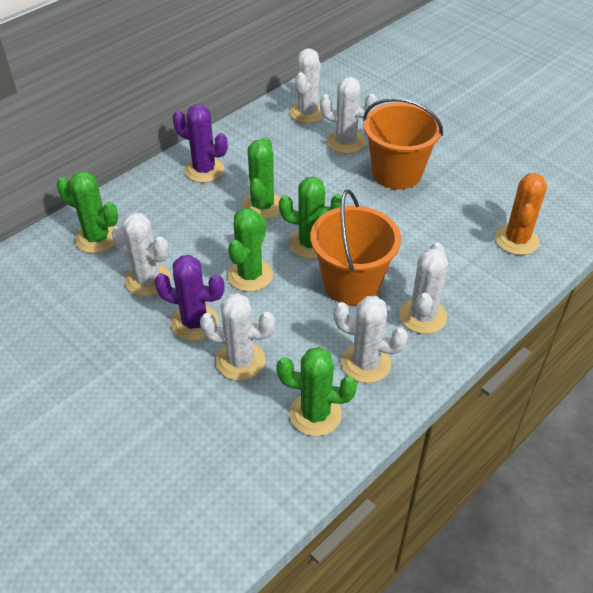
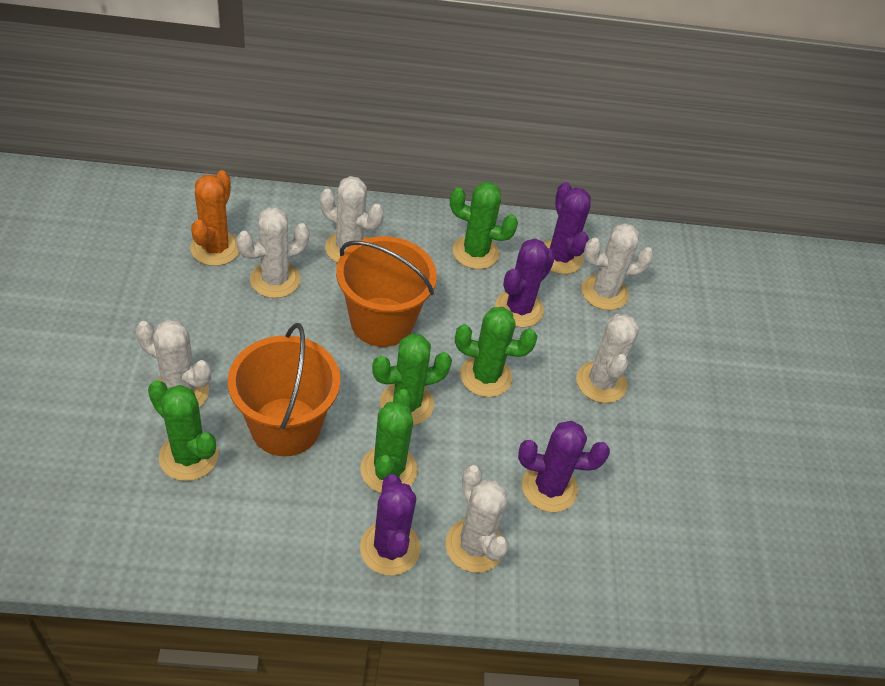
purple cactus: [154,255,225,341] [173,104,228,183] = 2 -> [360,474,420,576] [495,238,555,327] [518,421,610,512] [544,182,591,274] = 4

